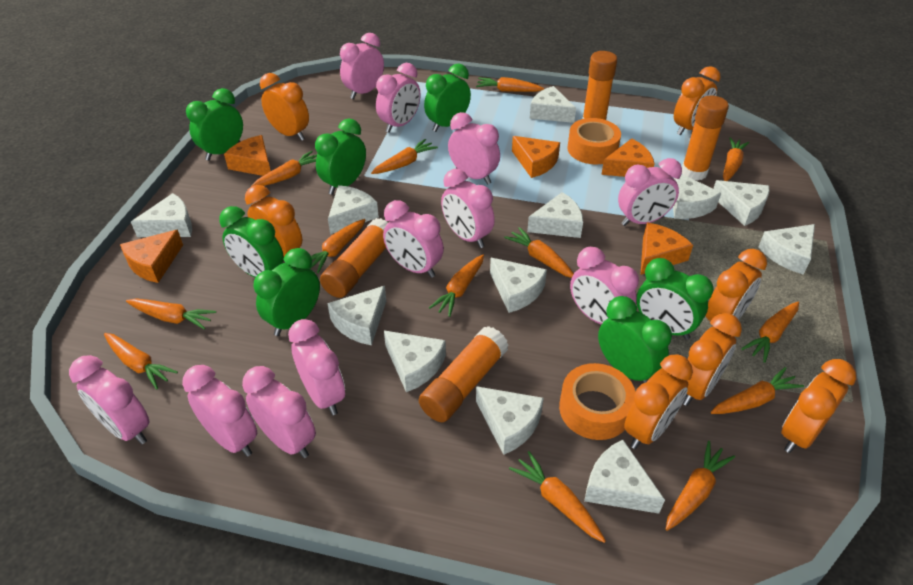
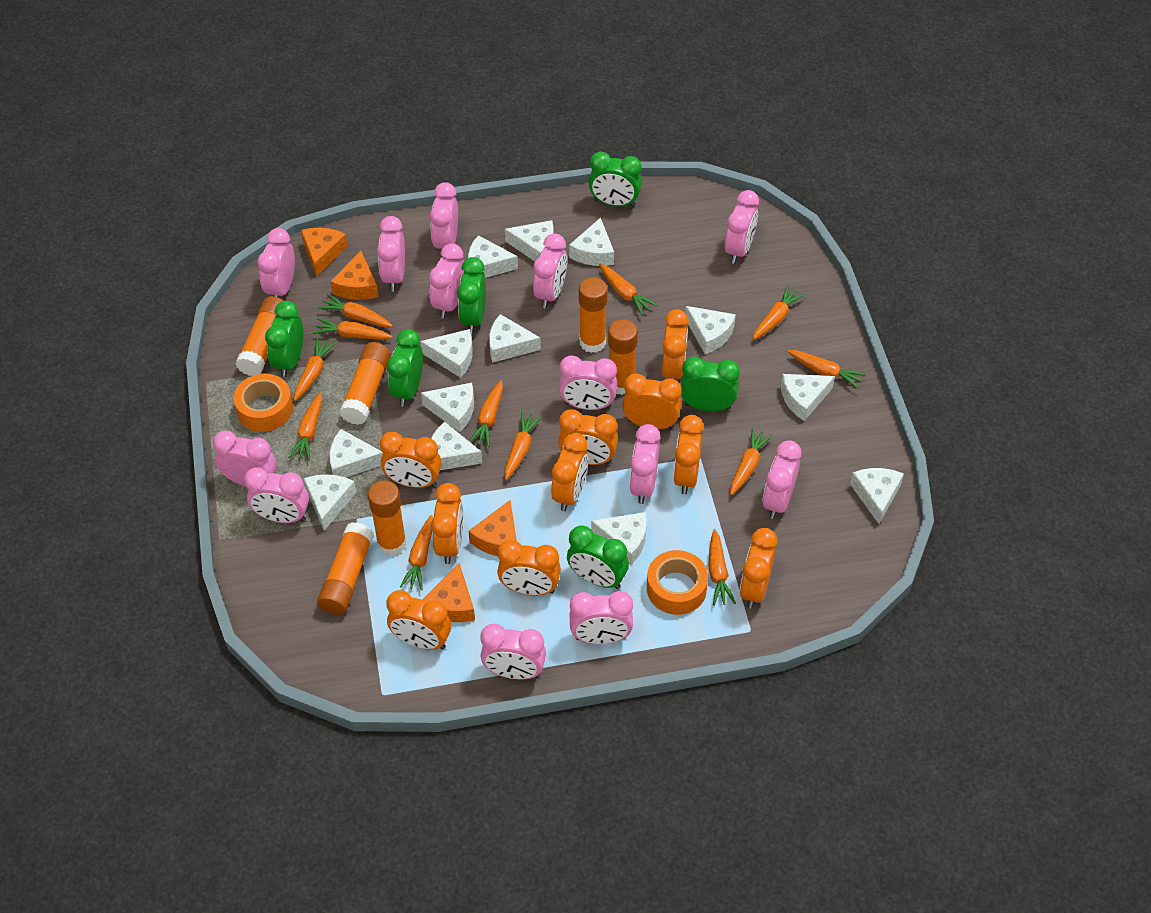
green clock: [186,88,243,161] [220,206,284,277] [254,248,320,336] [315,118,366,195] [424,63,471,132] [598,296,672,383] [636,258,713,340] = 7 -> [265,301,303,378] [387,329,423,407] [457,257,486,333] [567,525,629,589] [589,151,642,207] [681,357,740,412] = 6
orange carrot: [104,333,178,390] [126,298,216,330] [251,151,317,187] [309,219,365,273] [371,139,438,174] [429,255,484,317] [476,77,544,92] [504,227,574,278] [509,451,606,543] [666,441,735,531] [711,367,804,414] [723,138,749,181] [741,302,799,363] = 13 -> [288,393,322,461] [294,338,336,401] [312,318,392,340] [318,294,393,327] [400,515,433,590] [469,380,503,447] [505,412,542,480] [599,264,657,315] [708,529,736,606] [730,428,772,495] [753,286,805,340] [787,350,866,389] = 12
orange cheese: [120,230,183,283] [224,135,271,176] [512,136,560,178] [601,138,654,177] [641,223,693,275] = 5 -> [301,228,348,276] [331,251,379,300] [422,563,475,622] [469,500,517,556] = 4
orange clock: [245,185,302,257] [260,73,309,141] [624,355,693,449] [674,66,721,135] [683,313,742,406] [706,249,767,327] [781,359,856,453] = 7 -> [380,432,441,488] [386,590,451,650] [431,483,463,564] [497,540,561,596] [551,433,589,511] [558,409,618,465] [622,374,682,429] [662,309,689,380] [673,415,704,494] [740,528,777,609] = 10
orange glue stick: [320,218,388,298] [419,326,509,422] [582,51,617,120] [682,96,729,181] = 4 -> [236,296,284,376] [317,522,374,615] [339,342,391,425] [368,480,407,556] [579,277,608,353] [608,319,638,395] = 6
pink clock: [69,355,150,444] [182,365,257,457] [242,366,316,458] [288,319,345,415] [340,33,384,99] [376,63,421,133] [383,200,444,278] [441,169,495,248] [448,112,500,184] [570,247,639,325] [618,158,682,226] = 11 -> [213,431,277,486] [244,467,309,523] [257,228,295,298] [377,216,405,291] [429,243,464,318] [430,182,458,257] [480,624,546,680] [533,233,567,308] [559,356,617,410] [569,591,633,644] [630,424,660,504] [725,190,759,264] [762,440,801,519] = 13
white cheese: [131,193,192,237] [327,286,386,345] [328,185,379,235] [384,331,446,392] [476,386,544,455] [490,258,547,313] [527,192,583,238] [530,86,576,123] [584,440,665,513] [673,174,721,219] [713,180,769,226] [758,224,815,275] = 12 -> [304,474,356,531] [330,429,383,477] [420,329,473,378] [421,383,474,432] [431,422,482,470] [468,235,518,278] [489,314,541,363] [505,220,554,261] [569,218,614,266] [591,512,647,565] [685,306,736,354] [781,374,835,421] [850,468,904,524] = 13

